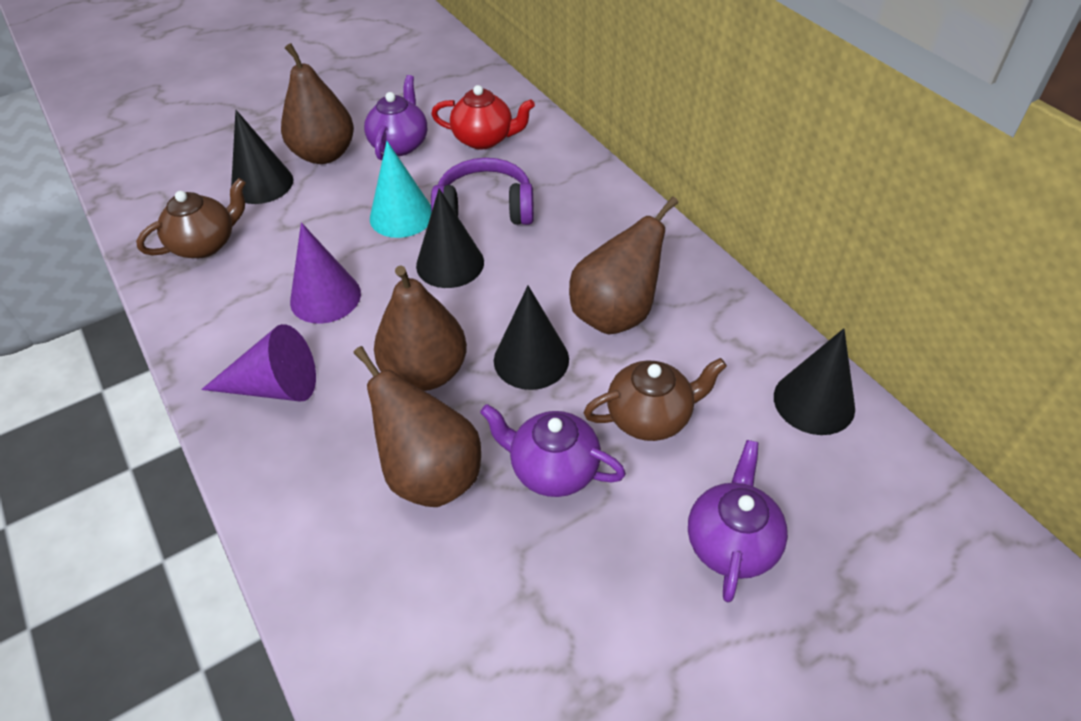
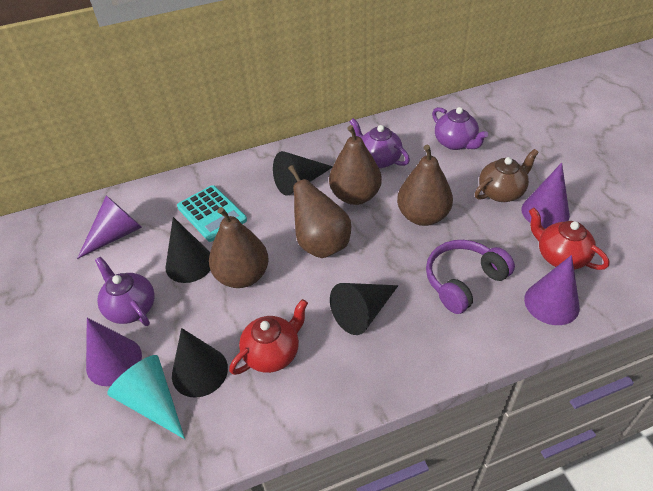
brown teapot: [136,178,246,258] [584,358,727,441] = 2 -> [475,149,539,202] = 1
purple cone: [201,324,316,402] [290,222,361,324] = 2 -> [77,196,142,259] [86,318,142,386] [522,163,570,229] [524,255,580,325] = 4
red teapot: [431,85,535,149] = 1 -> [229,299,308,375] [529,208,609,270] = 2
turquoise calculator: none = 0 -> [177,185,247,242] = 1

